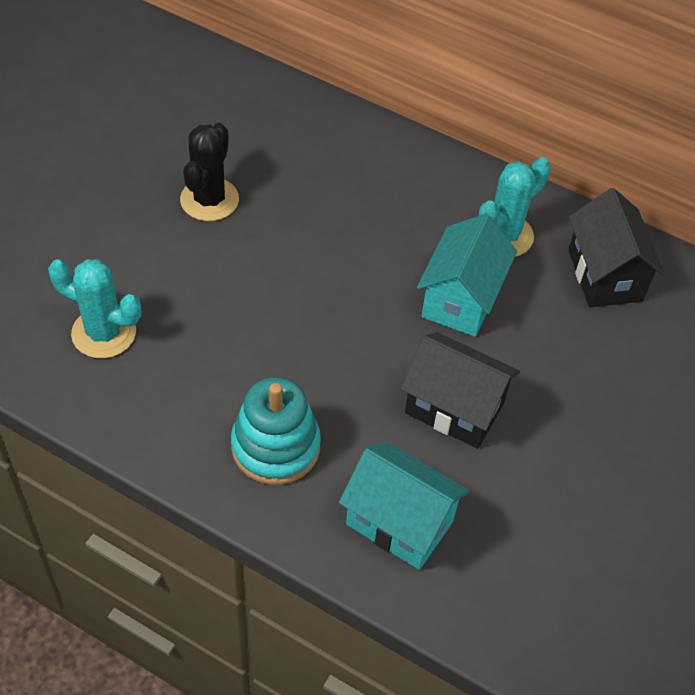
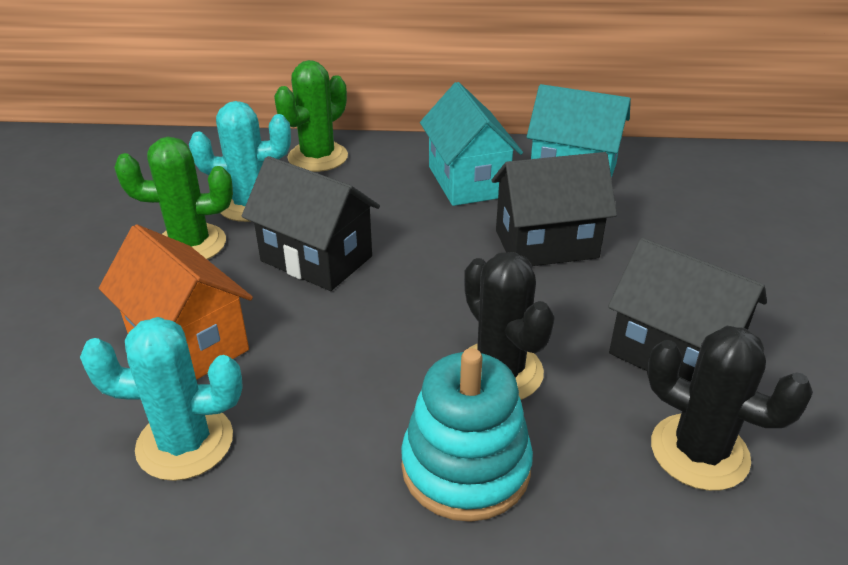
black cactus: [180,123,239,221] = 1 -> [464,252,555,400] [647,326,813,491] = 2
black house: [401,332,520,449] [568,188,665,307] = 2 -> [242,156,380,291] [492,152,617,266] [608,238,767,382] = 3
green cactus: none = 0 -> [114,137,233,260] [274,60,348,172] = 2
orange house: none = 0 -> [99,224,253,380] = 1

